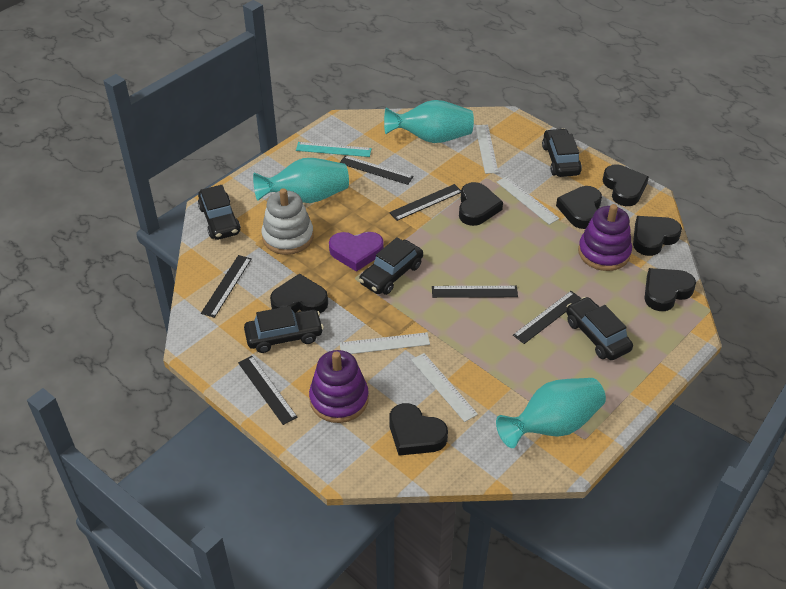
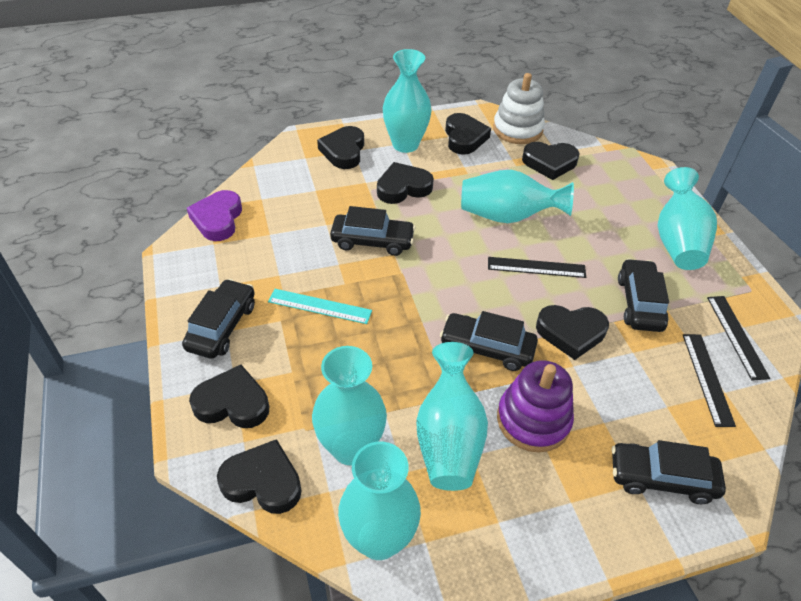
black ruler: [201,255,252,318] [238,356,298,425] [340,155,414,185] [389,184,461,221] [432,286,518,298] [513,291,581,344] = 6 -> [488,257,586,278] [683,334,736,427] [707,296,770,381] = 3
purple stacking toy: [309,350,369,423] [578,204,632,271] = 2 -> [497,360,574,453] = 1
turquoise vase: [253,158,349,203] [384,100,474,143] [496,378,606,448] = 3 -> [312,346,387,465] [338,442,421,560] [383,49,432,153] [416,342,488,491] [461,170,574,223] [658,167,717,270] = 6
white ruler: [340,332,430,354] [411,353,478,422] [475,125,499,174] [497,176,560,225] = 4 -> none = 0

